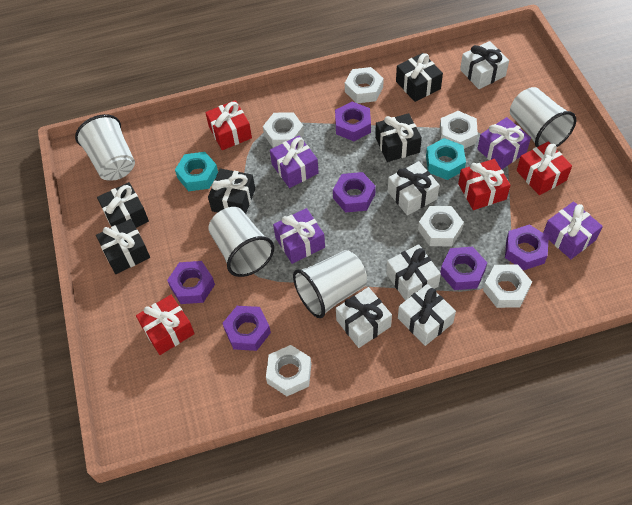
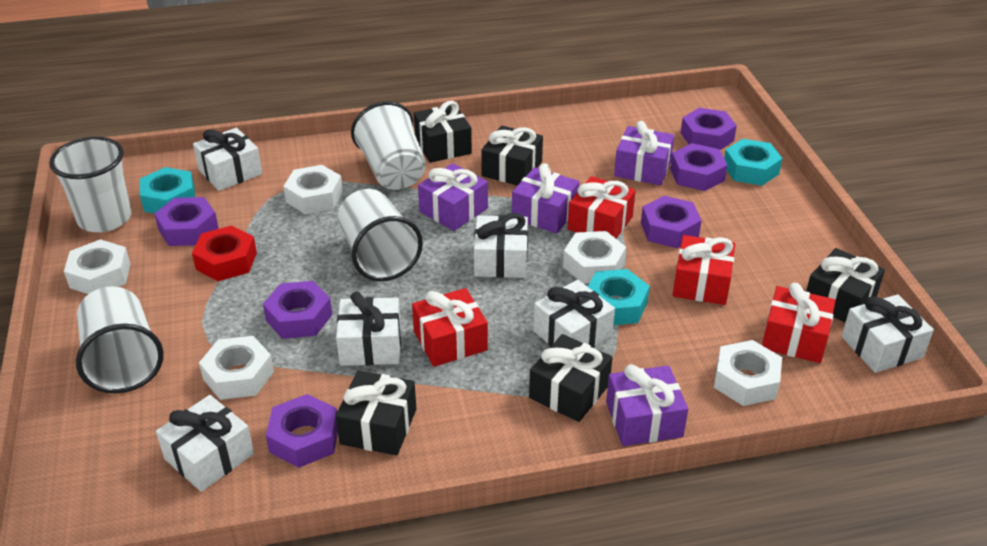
red nut: none = 0 -> [192,225,257,281] = 1
turquoise nut: [175,152,218,191] [426,138,466,180] = 2 -> [140,167,195,214] [588,269,650,325] [724,139,783,186] = 3
white gift: [336,287,392,348] [386,244,441,301] [388,161,439,215] [398,284,456,346] [460,41,509,89] = 5 -> [156,395,254,492] [193,128,262,191] [336,292,401,366] [474,213,528,278] [533,280,615,348] [842,294,934,373] = 6
white nut: [263,112,304,148] [266,345,311,396] [345,67,384,103] [418,206,464,246] [440,111,478,149] [483,264,532,308] = 6 -> [64,239,130,294] [199,336,274,400] [284,165,343,214] [563,231,626,284] [714,340,782,406] = 5

